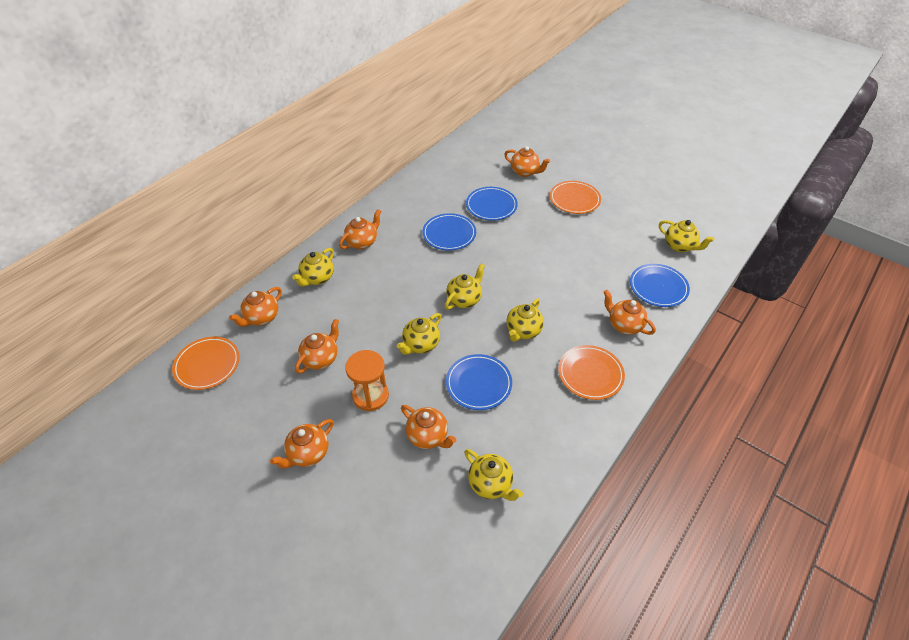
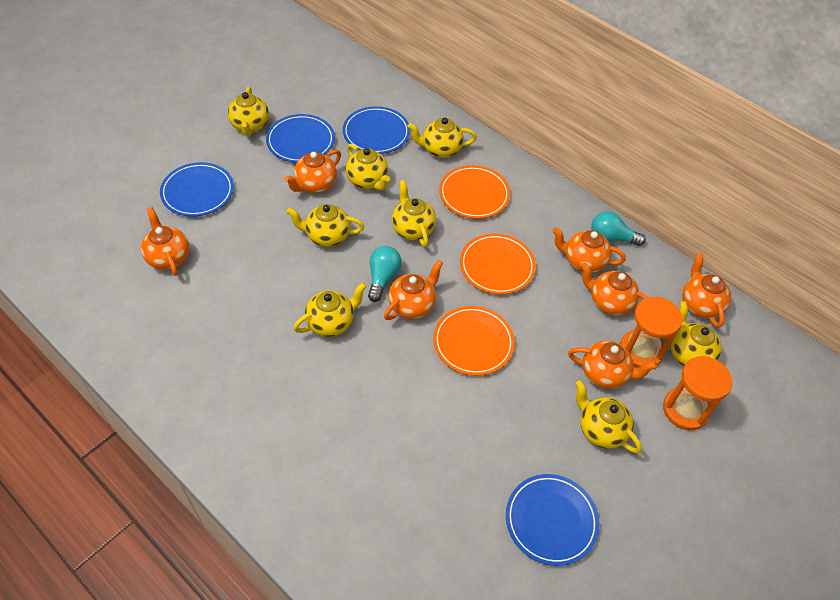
orange hourglass: [345,350,389,411] = 1 -> [620,297,682,367] [663,356,732,430] = 2
turquoise light bulb: none = 0 -> [368,246,402,302] [591,211,646,246] = 2
yellow teapot: [292,248,334,287] [397,313,441,355] [445,263,485,310] [464,449,523,501] [506,299,544,342] [659,220,714,252] = 6 -> [228,87,269,136] [287,204,364,247] [293,282,367,337] [346,144,390,191] [392,180,436,247] [408,118,477,158] [575,380,642,453] [671,301,722,366] = 8

